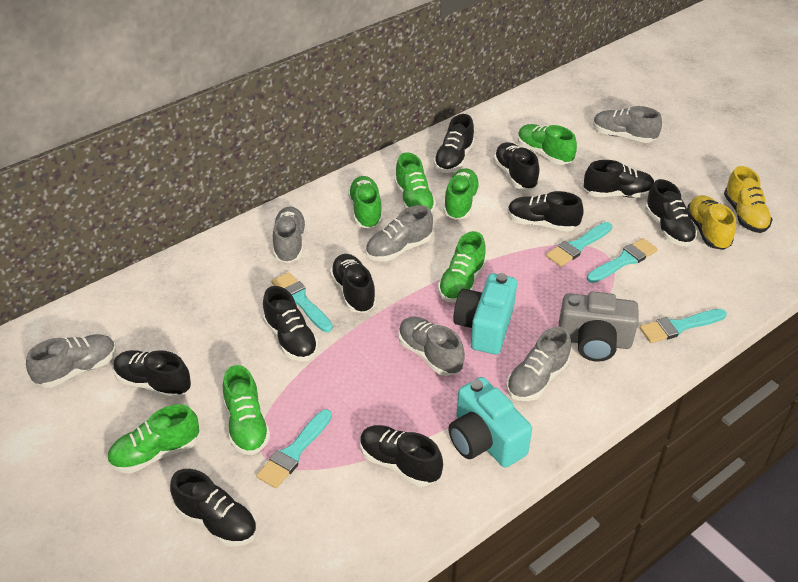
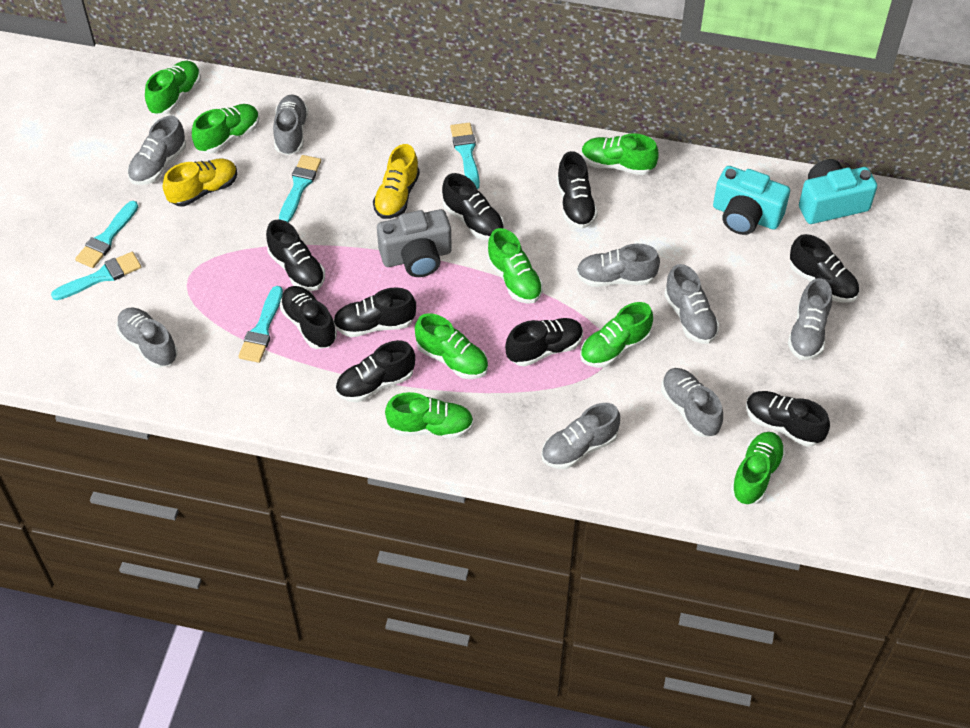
black shoe: [114,350,191,399] [170,469,257,547] [263,286,319,361] [330,254,376,313] [360,425,443,486] [433,114,475,173] [493,142,540,190] [508,191,584,232] [584,160,654,198] [645,179,697,246] = 10 -> [266,220,325,291] [280,286,337,349] [333,287,416,337] [336,340,415,402] [442,173,504,240] [505,318,583,367] [557,151,598,229] [746,391,830,447] [790,234,859,302] = 9
green shoe: [107,404,199,474] [223,365,270,455] [348,176,382,229] [395,152,436,213] [438,231,486,303] [443,168,480,220] [518,124,577,165] = 7 -> [145,61,201,115] [192,104,260,154] [385,392,474,439] [415,313,488,379] [487,228,543,304] [580,302,653,368] [581,133,659,175] [731,432,785,504] = 8
grey shoe: [26,334,116,388] [273,206,306,263] [365,205,433,261] [398,317,465,376] [506,327,571,401] [593,106,662,143] = 6 -> [116,307,178,368] [127,116,186,185] [273,95,308,155] [541,403,620,469] [576,244,660,287] [661,368,723,437] [664,264,720,344] [788,278,832,360] = 8

